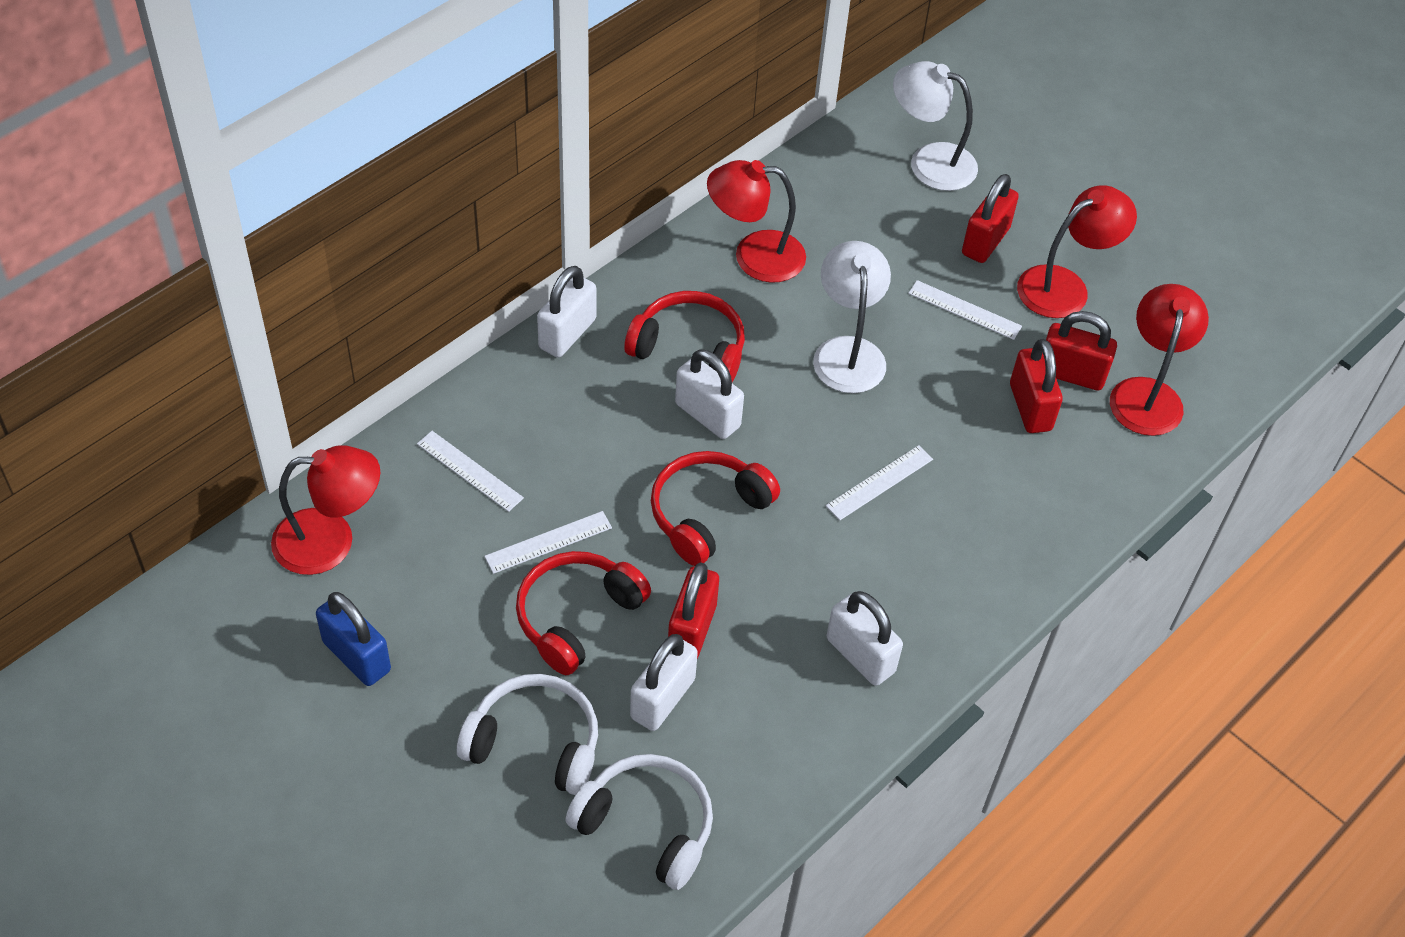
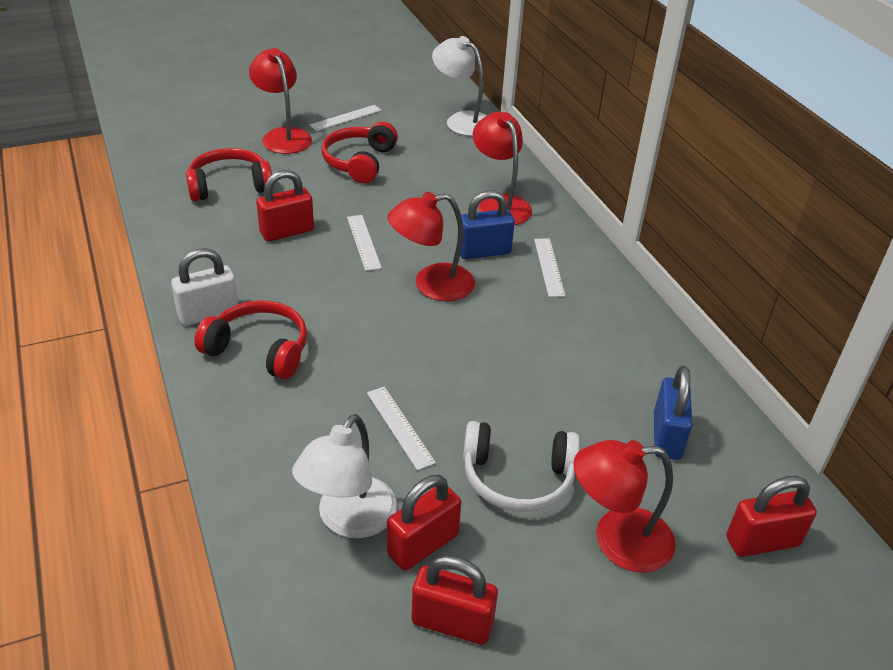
blue padlock: [316,592,391,686] = 1 -> [457,190,515,259] [654,366,692,460] = 2
white headphones: [457,674,598,795] [565,754,713,890] = 2 -> [463,421,580,512] = 1
white padlock: [537,266,596,358] [630,634,698,731] [675,349,744,439] [827,591,903,686] = 4 -> [171,248,238,326] = 1

